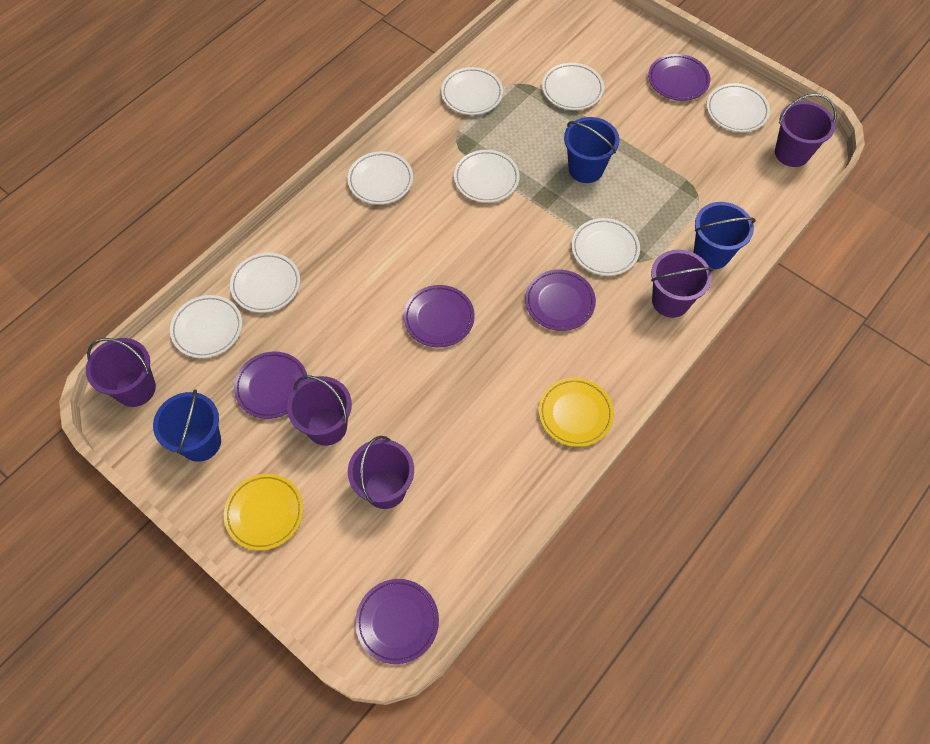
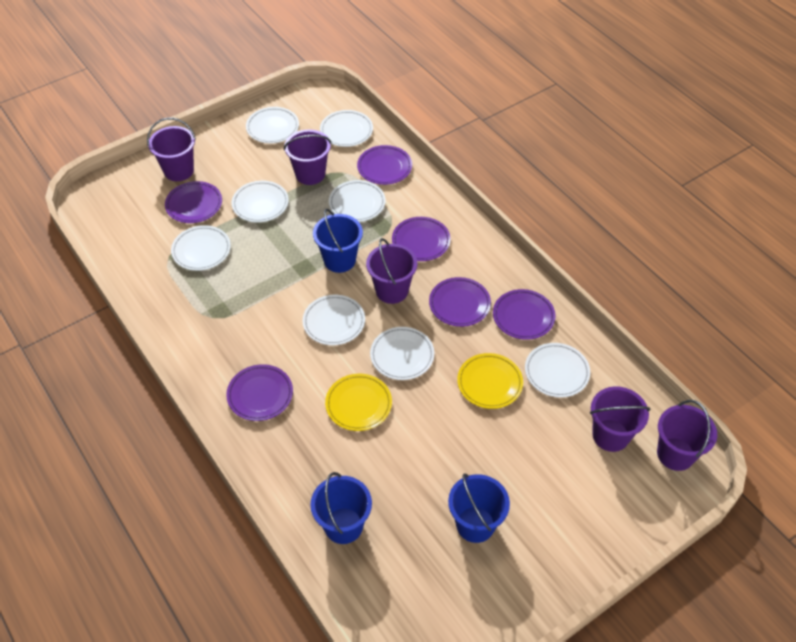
purple plate: [234,352,307,419] [355,579,439,664] [403,285,475,347] [525,269,596,331] [648,54,710,101] = 5 -> [165,181,222,223] [226,364,293,421] [357,145,412,185] [392,217,451,261] [429,277,491,327] [493,289,556,340] = 6

